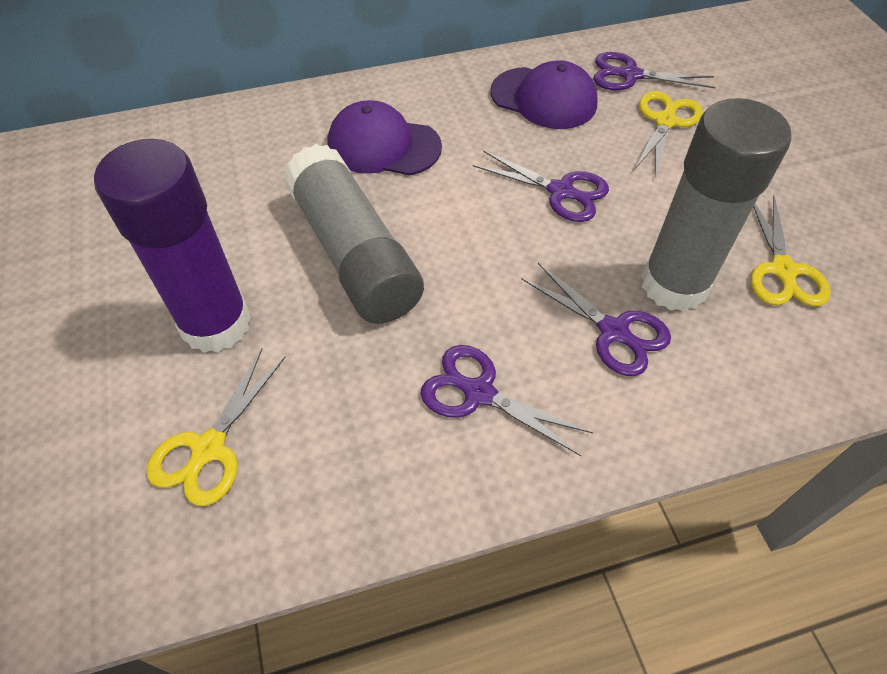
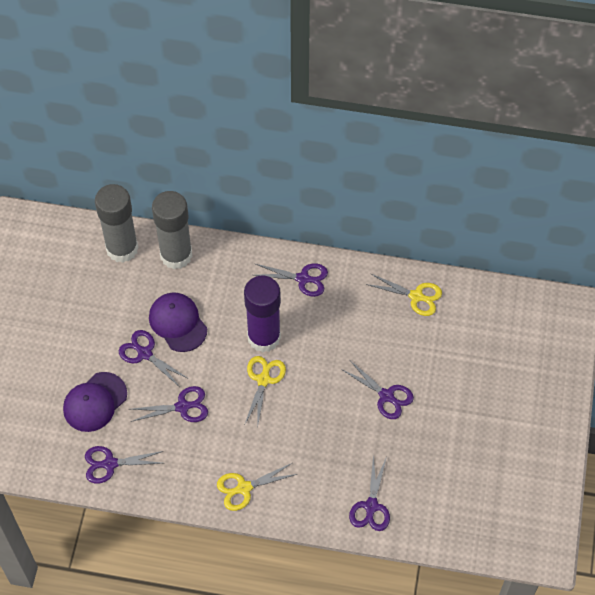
purple scissors: [421,345,593,456] [473,150,609,222] [522,263,671,376] [593,52,715,90] = 4 -> [85,446,163,484] [119,330,189,387] [130,386,208,422] [254,263,328,297] [341,361,414,419] [349,455,390,531] = 6

